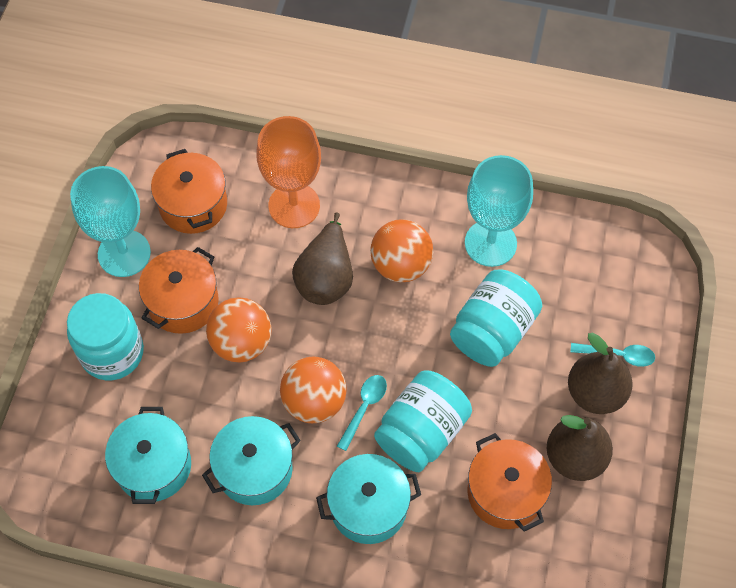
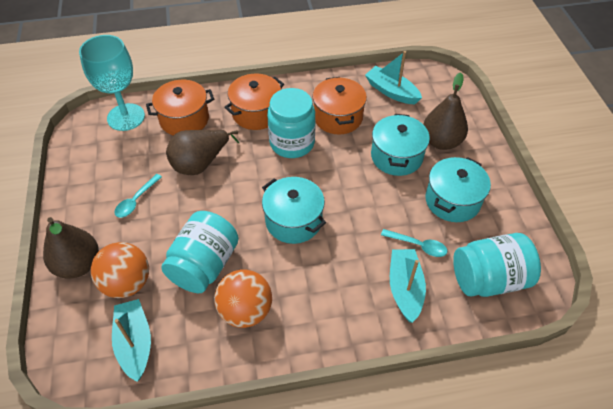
orange ball: [206,298,272,363] [280,357,347,423] [370,220,433,282] = 3 -> [91,242,149,298] [214,270,272,328] = 2
orange goblet: [256,116,321,228] = 1 -> none = 0
turquoise boat: none = 0 -> [112,299,151,382] [365,51,422,104] [390,249,426,323] = 3
turquoise goblet: [70,166,151,277] [465,155,533,267] = 2 -> [79,35,145,131] = 1

